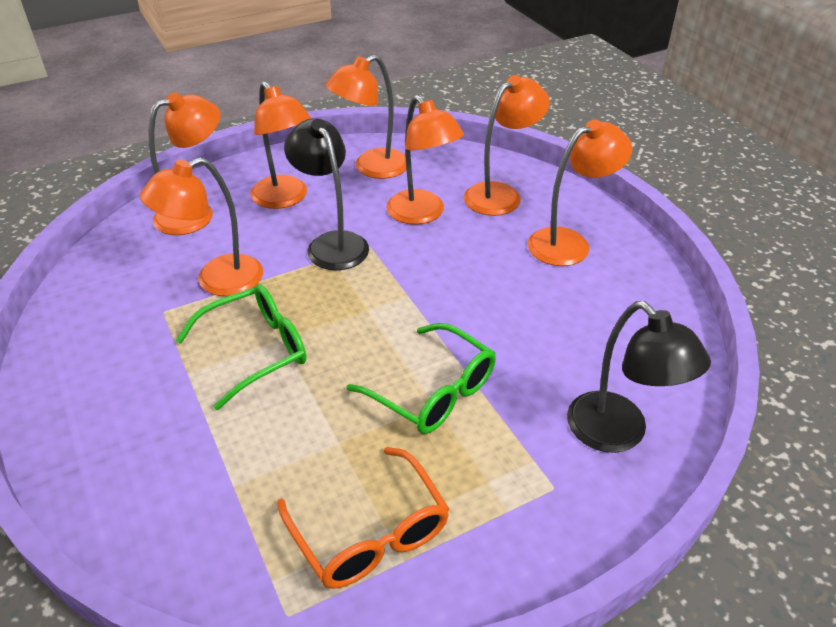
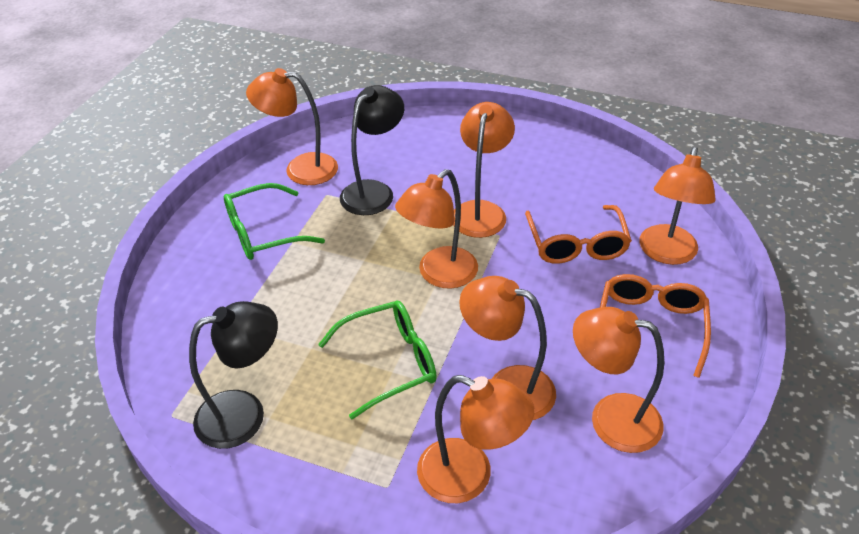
orange glasses: [277,447,449,589] = 1 -> [525,205,632,264] [600,274,711,378] = 2

